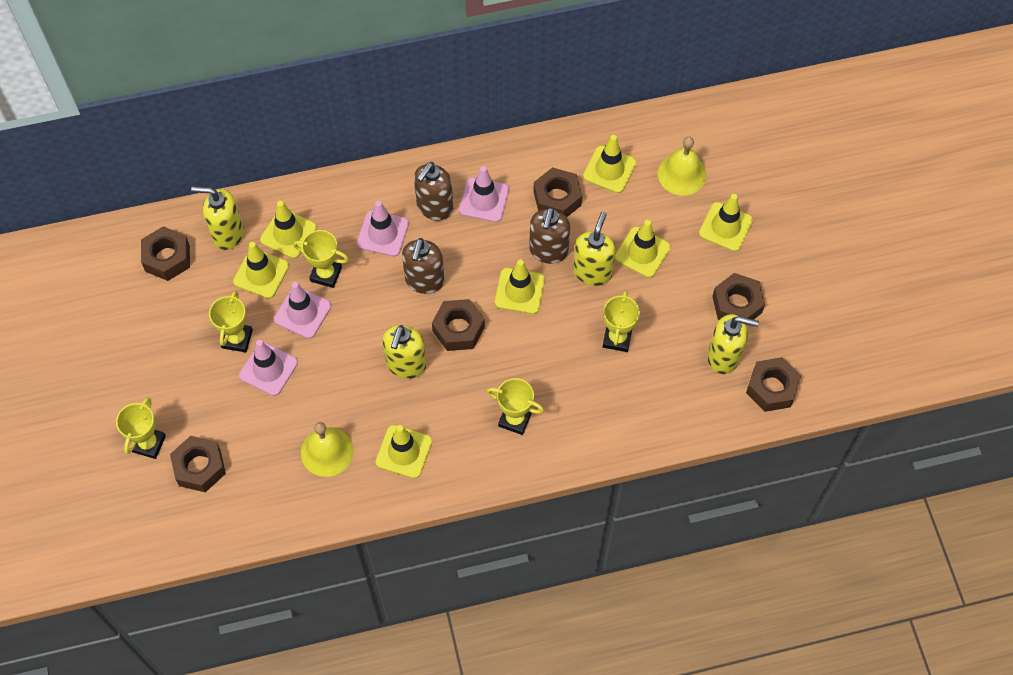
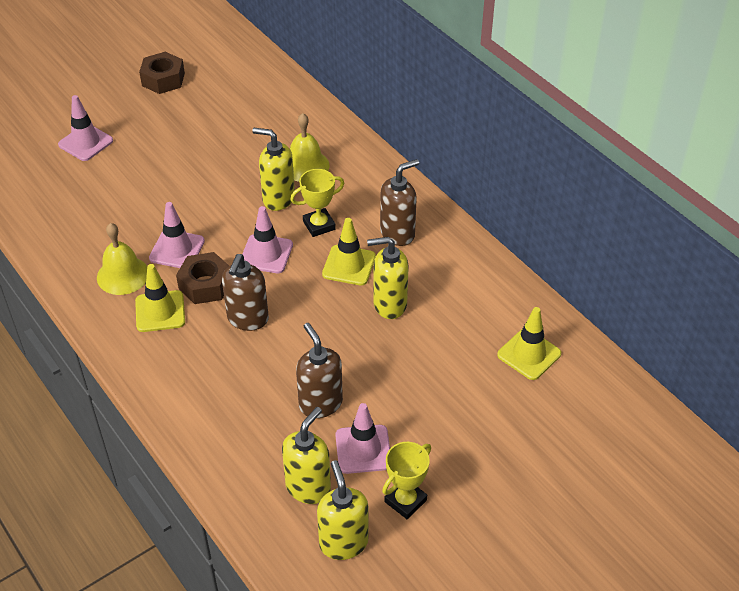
brown nut: [141,226,190,281] [170,436,226,492] [432,299,485,351] [533,167,582,217] [712,273,765,325] [746,357,801,412] = 6 -> [139,52,185,94] [176,252,229,304] = 2
yellow traffic cone: [233,242,289,299] [260,201,317,259] [376,425,432,478] [495,260,545,314] [583,135,637,193] [615,220,671,278] [699,194,753,252] = 7 -> [135,264,185,332] [322,218,376,286] [497,307,561,380] = 3
yellow trophy: [116,397,166,459] [209,291,253,353] [293,230,349,288] [487,378,544,435] [603,290,640,352] = 5 -> [290,169,344,237] [382,442,431,519] = 2

